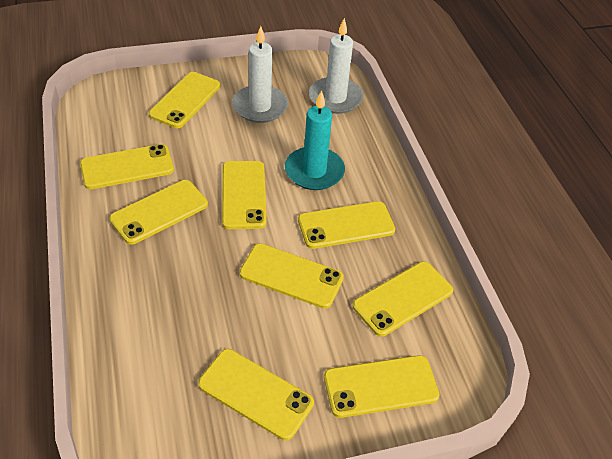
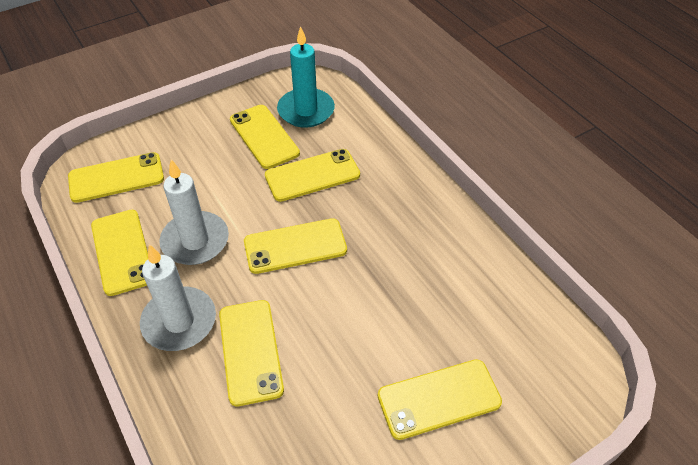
yellow phone: [80,144,174,189] [109,180,208,244] [149,72,221,128] [198,349,314,440] [222,161,267,229] [239,243,344,309] [298,201,395,249] [324,355,439,418] [353,261,453,337] = 9 -> [68,152,164,203] [91,210,148,296] [219,300,284,406] [230,105,300,169] [244,218,347,274] [265,149,360,202] [378,359,502,440] = 7

